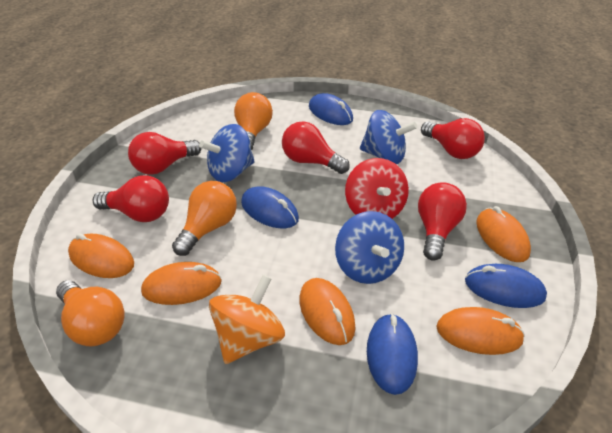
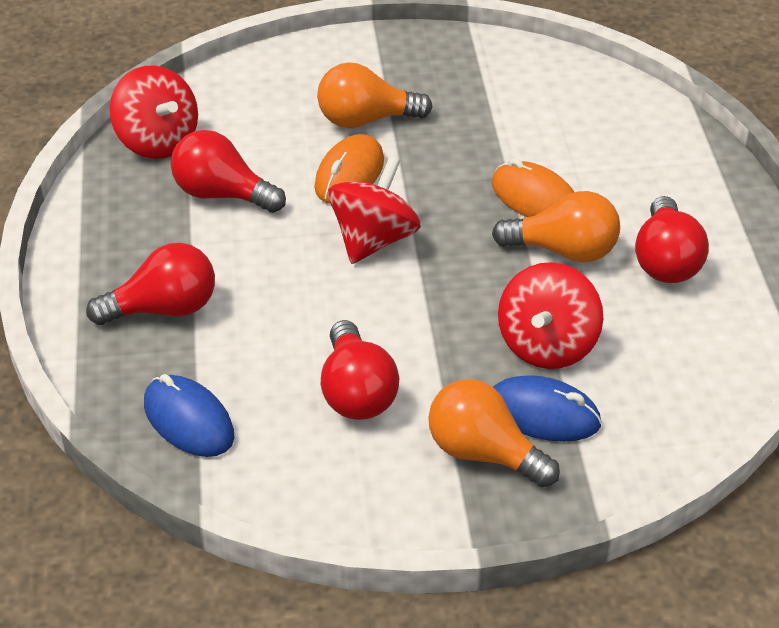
blue mouse: [241,186,299,228] [309,93,353,125] [367,313,418,395] [465,264,547,308] = 4 -> [144,374,234,457] [493,375,602,442] = 2
blue spinning top: [199,124,255,182] [335,211,404,284] [360,110,417,164] = 3 -> none = 0
orange mouse: [68,233,134,278] [141,262,222,305] [299,278,356,345] [436,307,525,355] [476,206,531,262] = 5 -> [315,134,384,204] [492,158,574,217] = 2
orange spinning top: [209,275,285,364] = 1 -> none = 0
red light bulb: [93,175,169,222] [128,132,202,175] [282,122,350,174] [418,182,467,261] [421,118,485,159] = 5 -> [86,243,215,325] [171,130,286,213] [321,320,399,420] [635,196,709,283] = 4
red spinning top: [345,158,409,219] = 1 -> [110,65,198,159] [328,156,421,264] [498,262,603,369] = 3

